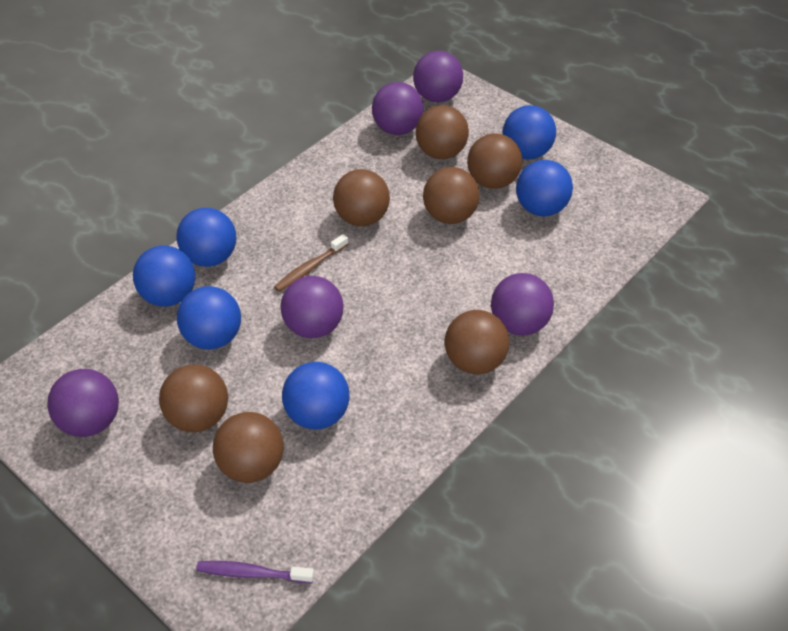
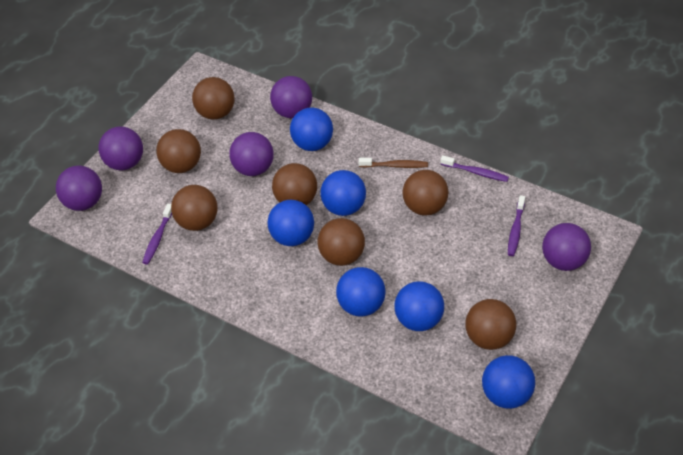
purple toothbrush: [196,561,314,583] = 1 -> [142,204,172,265] [440,155,509,182] [508,195,525,256] = 3

